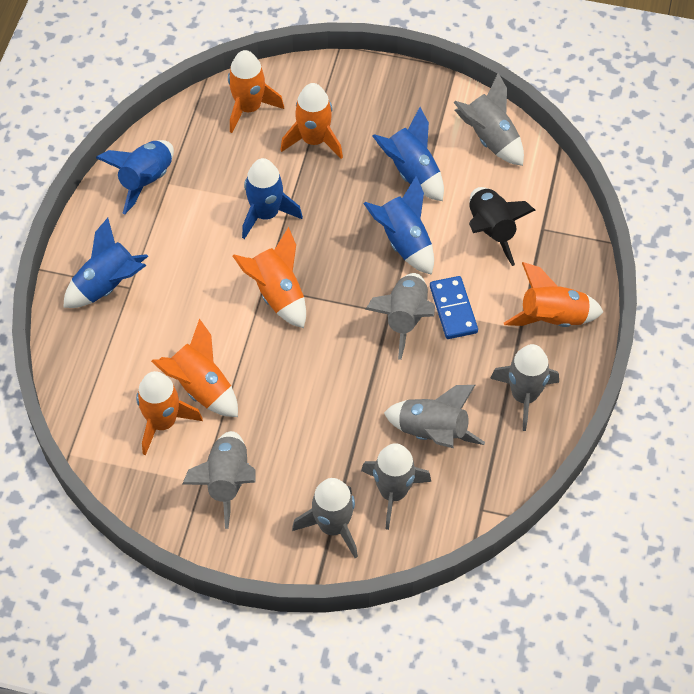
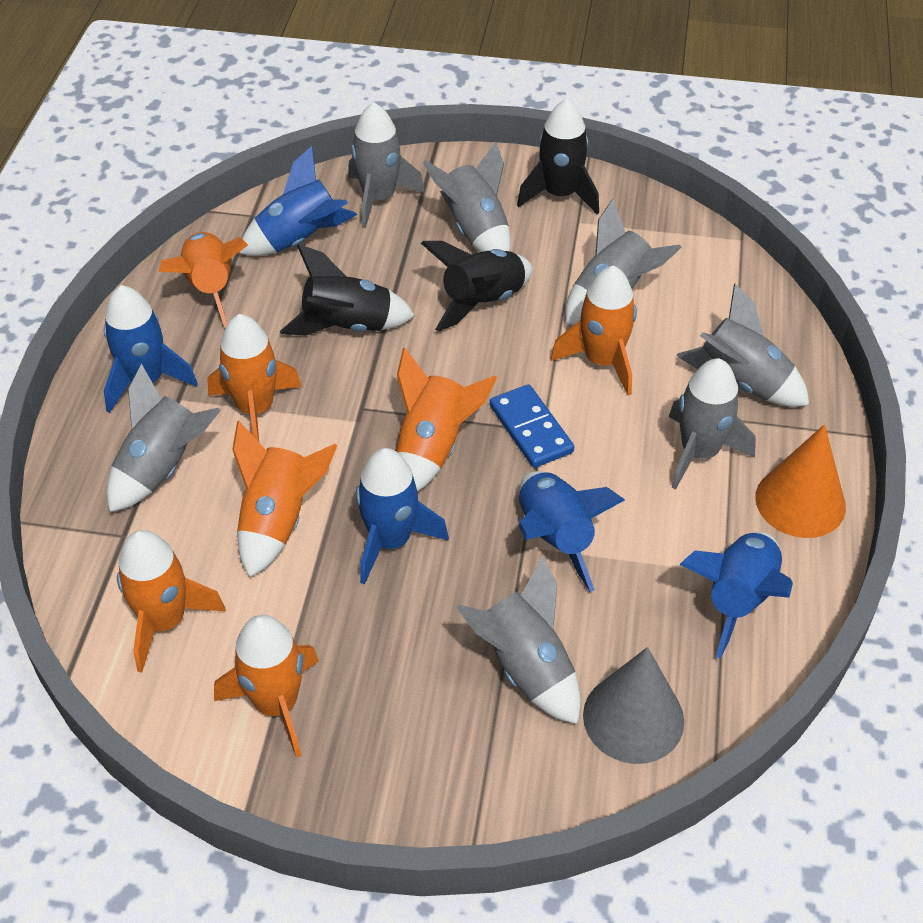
black rocket: [469,187,535,266] = 1 -> [280,244,415,336] [421,241,532,331] [517,99,599,214] = 3
grey cone: none = 0 -> [583,647,684,764] = 1
orange cone: none = 0 -> [755,424,846,538] = 1
orange rocket: [136,371,203,455] [151,319,238,417] [228,50,284,133] [233,227,306,328] [280,83,343,159] [504,262,603,327] = 6 -> [117,530,226,673] [159,232,248,327] [207,314,302,442] [214,615,319,757] [232,421,338,578] [396,348,497,492] [551,265,637,396] = 7

